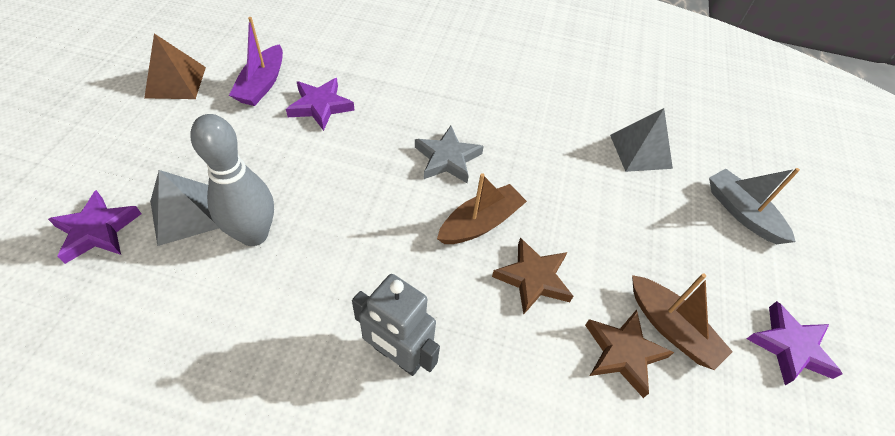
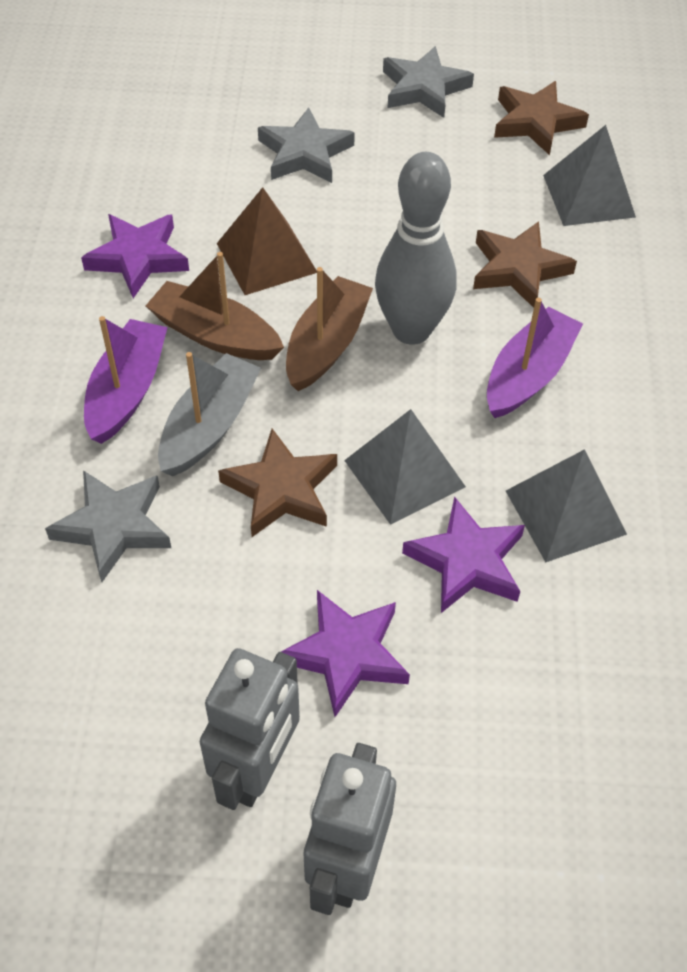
brown star: [492,237,573,315] [585,309,674,398] = 2 -> [218,429,337,537] [473,221,577,308] [494,81,589,155] = 3
grey pyramid: [150,170,219,246] [610,108,673,172] = 2 -> [344,409,466,525] [506,449,627,562] [543,125,636,226] = 3
grey robot: [352,274,440,376] = 1 -> [200,648,300,810] [304,743,396,915] = 2
grey star: [415,126,484,183] = 1 -> [45,470,171,582] [258,108,355,183] [383,46,474,118] = 3
purple boat: [229,17,283,106] = 1 -> [84,316,168,444] [487,298,583,418] = 2

